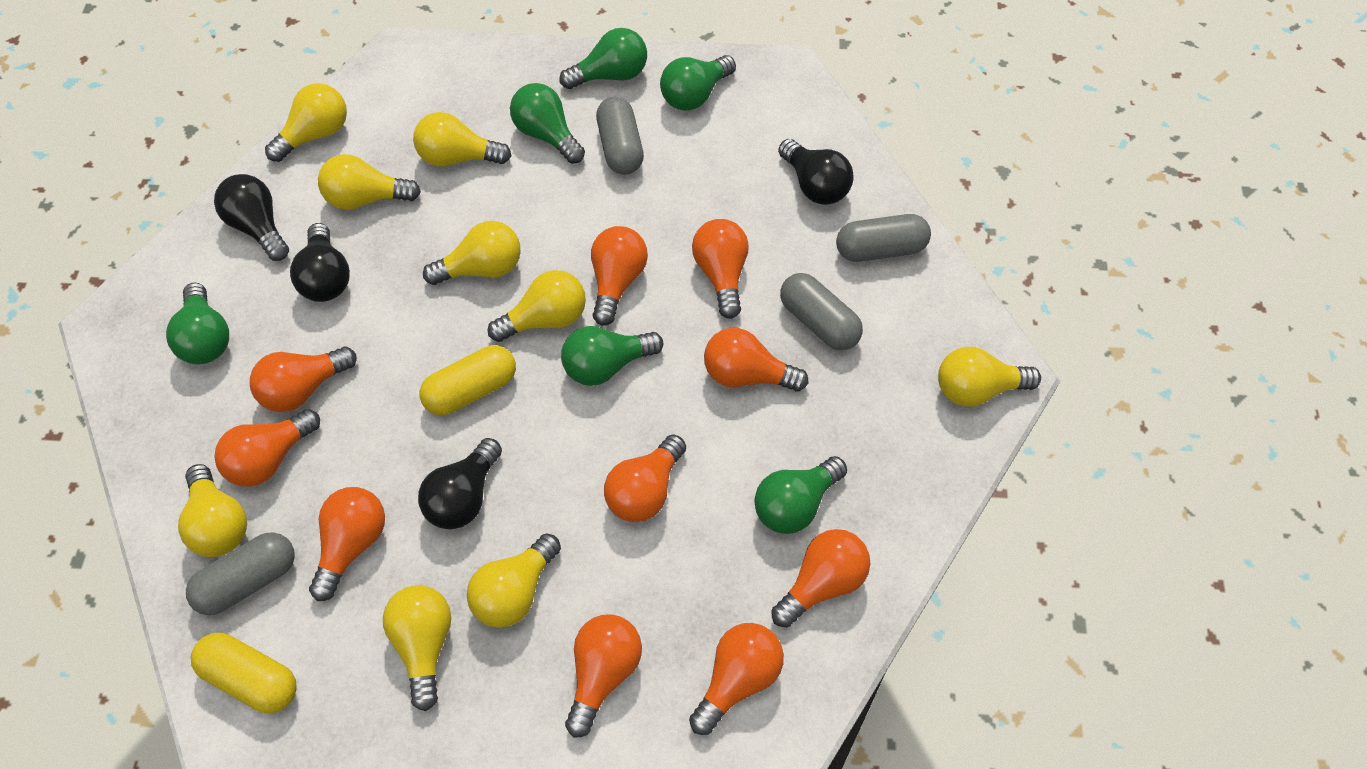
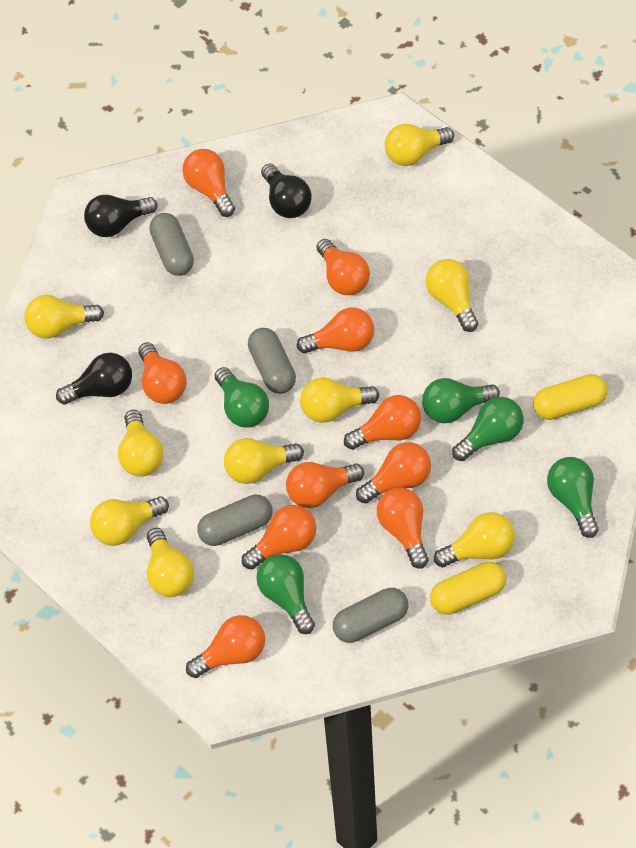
black light bulb: [214,174,289,261] [290,223,350,302] [418,438,502,529] [778,139,854,205] = 4 -> [56,353,132,405] [84,195,158,237] [261,164,312,218] = 3
green light bulb: [166,283,229,364] [510,83,585,164] [559,28,647,89] [561,326,663,386] [660,55,736,110] [754,456,847,534] = 6 -> [215,367,269,428] [256,554,315,634] [422,378,500,423] [452,397,524,461] [547,457,599,538] = 5

